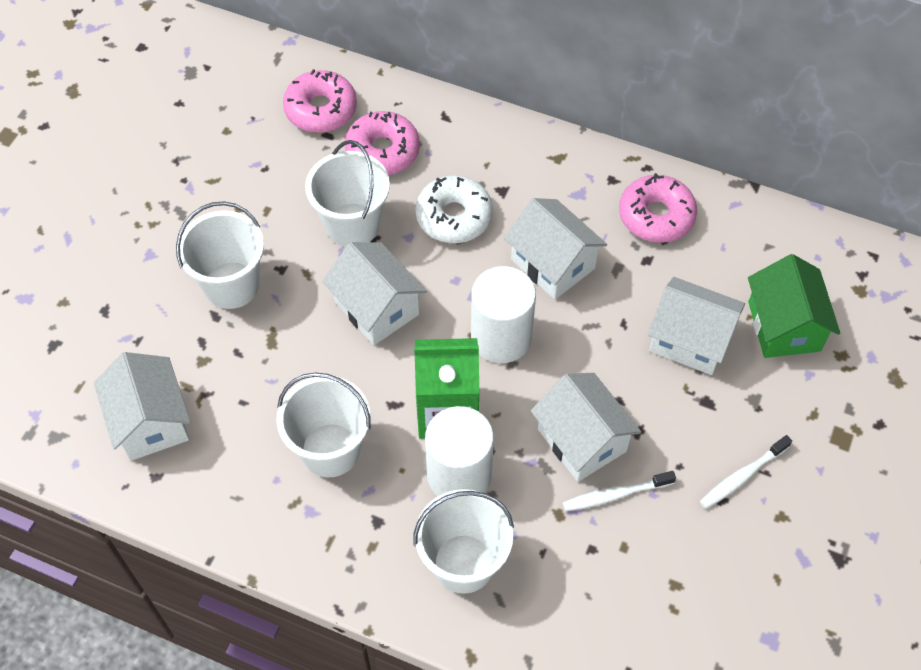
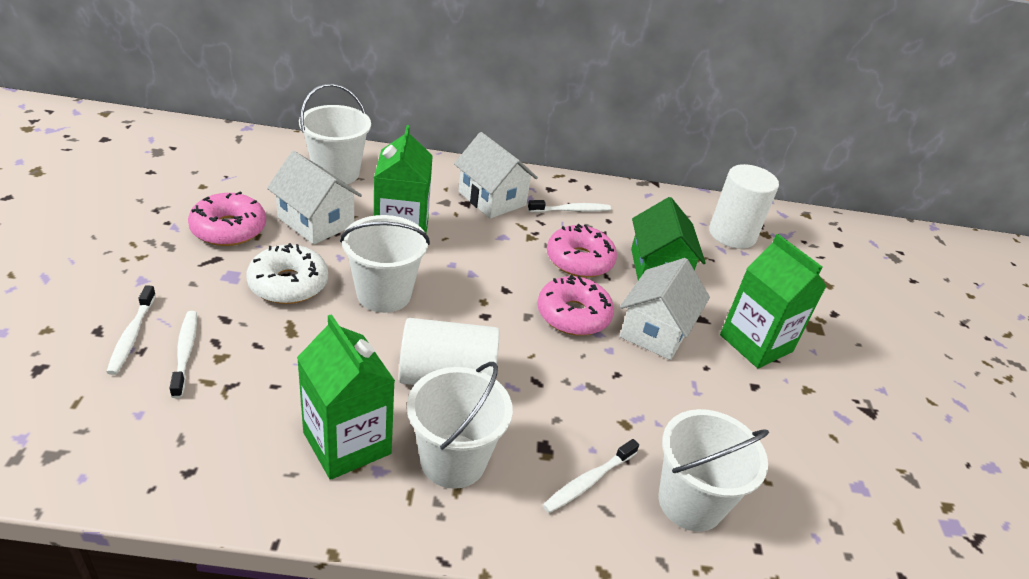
green carton: [414,338,479,439] = 1 -> [297,314,395,480] [374,125,433,233] [720,234,827,369] = 3
white house: [94,352,191,461] [323,242,427,345] [504,198,607,300] [531,373,641,482] [648,277,745,375] = 5 -> [267,151,362,245] [454,132,538,219] [620,258,710,360] = 3
white toothbrush: [563,471,676,511] [700,435,792,509] = 2 -> [106,285,156,375] [170,311,197,398] [528,200,611,213] [543,439,639,513] = 4

